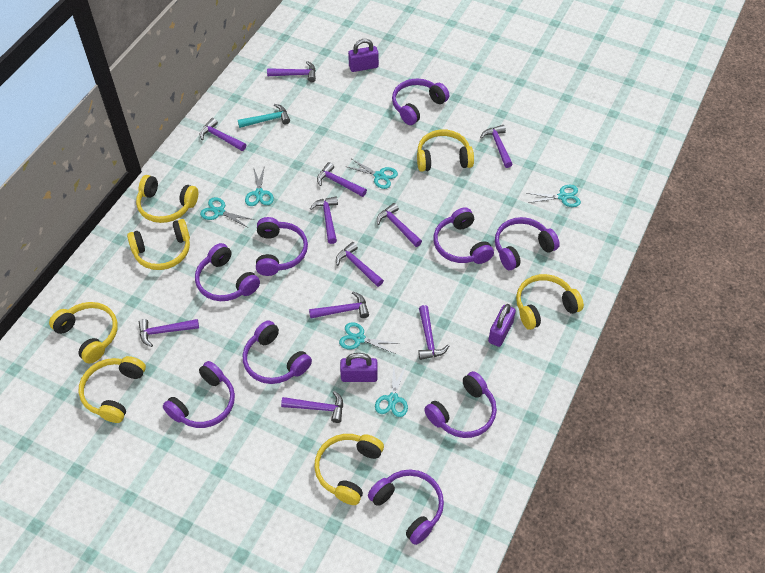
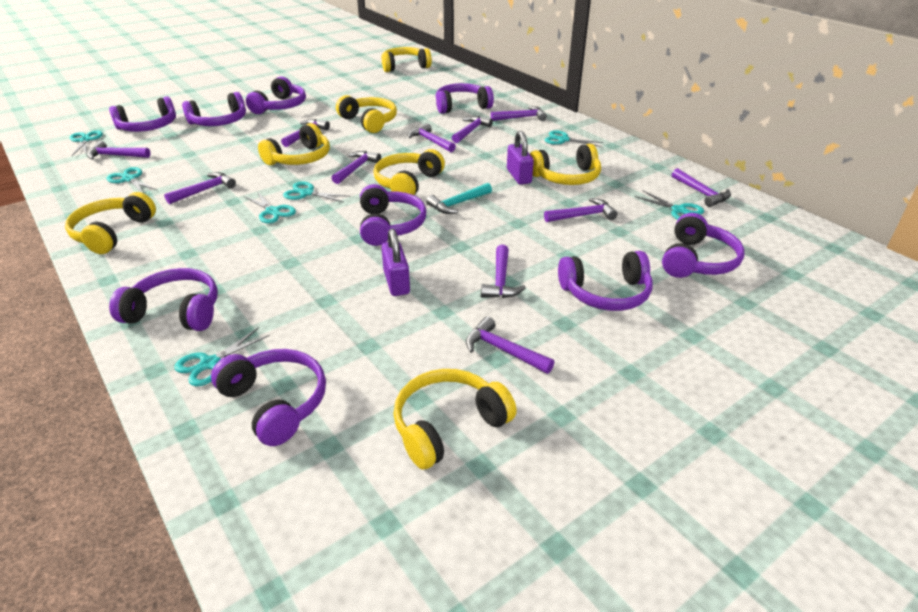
purple padlock: [340,353,378,382] [348,39,379,72] [488,304,516,347] = 3 -> [381,229,410,296] [507,131,534,185] = 2
turquoise scissors: [200,197,254,227] [245,165,274,206] [339,322,400,354] [345,159,398,189] [375,363,408,417] [526,185,581,207] = 6 -> [70,131,103,156] [107,167,157,193] [175,327,270,386] [244,191,296,224] [283,182,349,202] [545,130,604,147] [634,190,704,220] = 7

